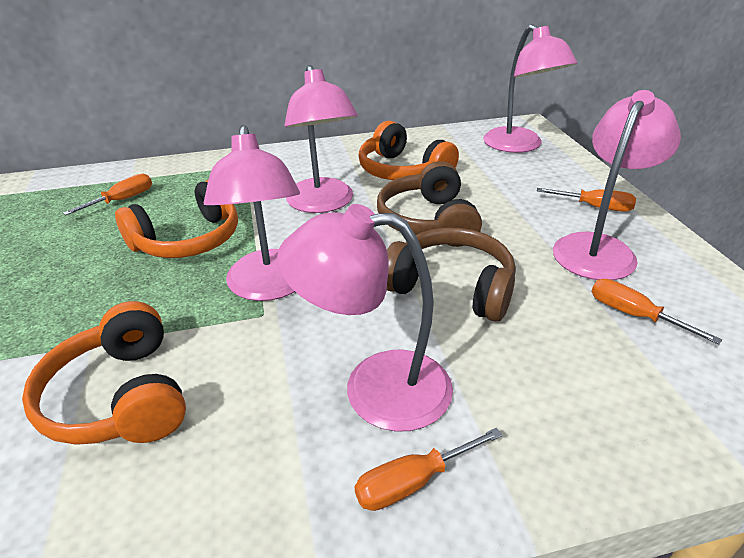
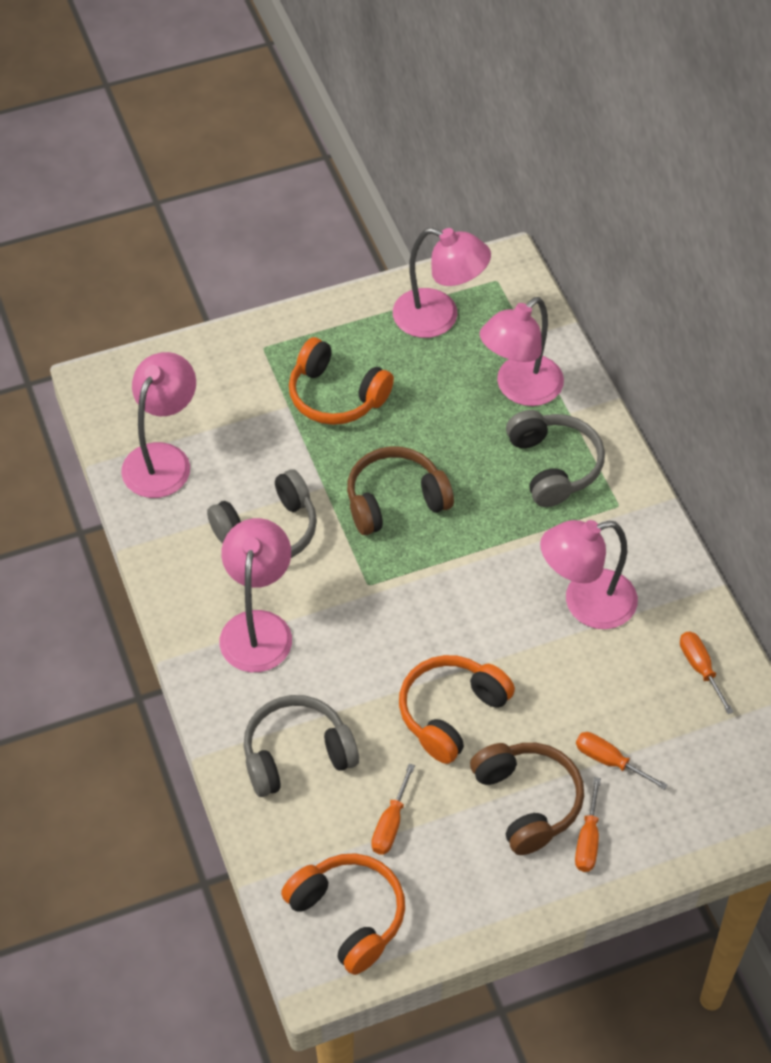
grey headphones: none = 0 -> [207,469,317,558] [244,695,359,797] [506,410,605,507] = 3

